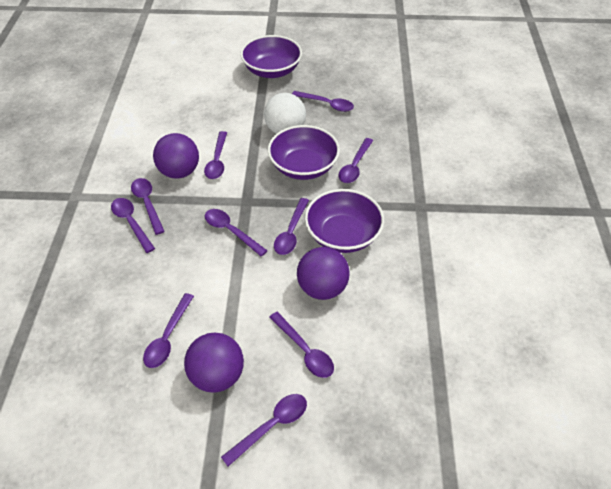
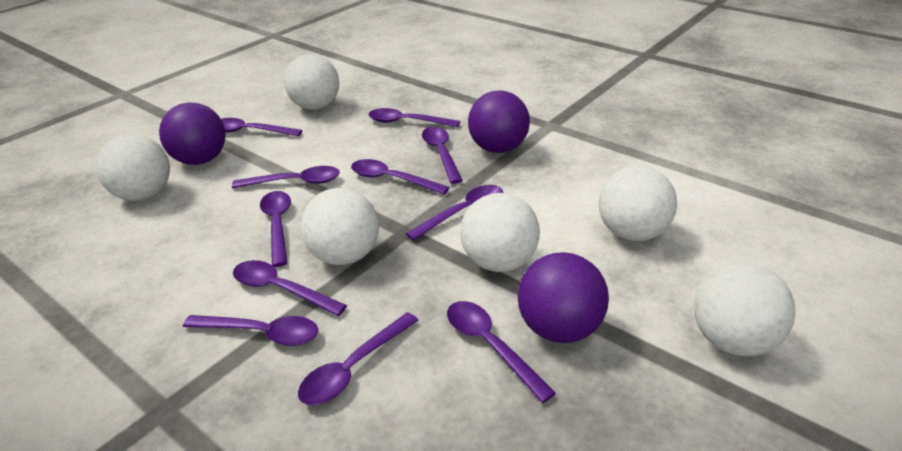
purple bowl: [240,35,302,78] [268,125,340,180] [305,189,384,253] = 3 -> none = 0
purple spoon: [111,198,155,253] [131,178,165,235] [143,293,194,368] [204,131,227,179] [205,209,268,257] [221,394,307,466] [269,312,334,378] [274,198,309,255] [292,91,354,112] [339,138,373,183] = 10 -> [183,315,318,346] [221,118,302,136] [232,166,340,188] [233,260,347,316] [260,191,291,267] [298,312,419,405] [351,159,450,194] [369,108,460,127] [406,185,503,241] [422,127,463,184] [447,301,556,403] = 11
white ball: [264,93,306,134] = 1 -> [96,134,170,201] [284,54,339,110] [301,188,379,265] [460,193,540,272] [599,165,677,241] [694,262,796,356] = 6

